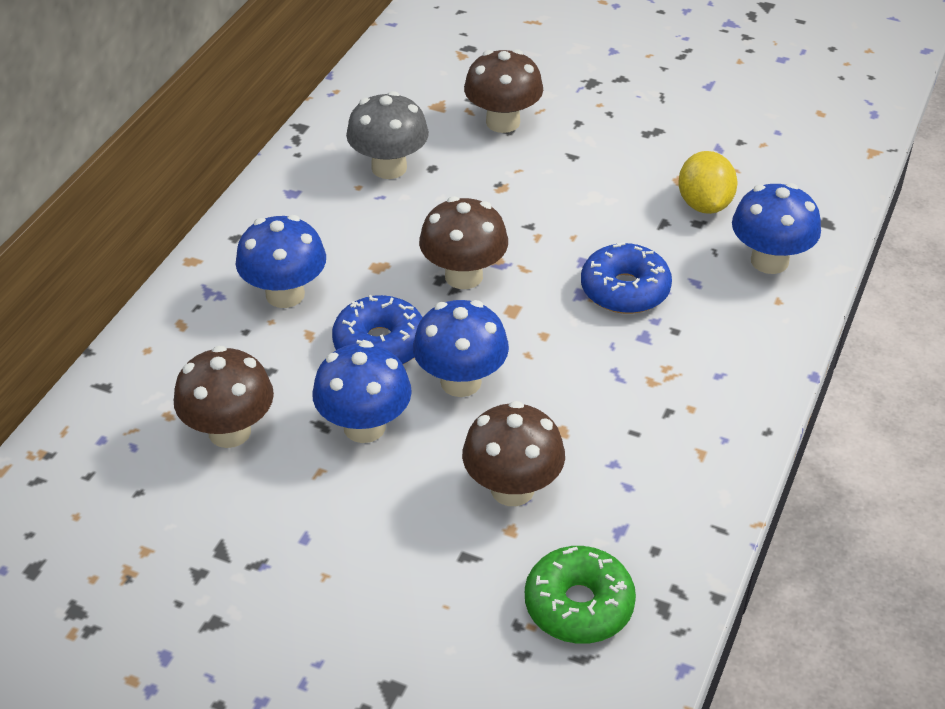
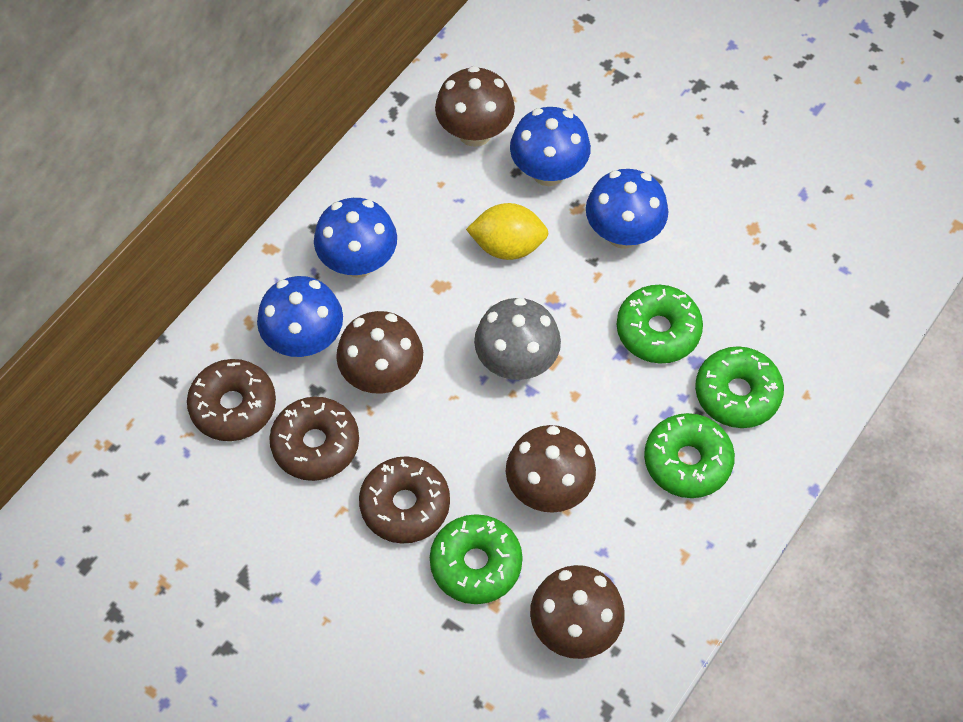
blue donut: [332,295,423,364] [581,242,672,314] = 2 -> none = 0
brown donut: none = 0 -> [187,359,276,441] [269,397,359,481] [359,456,450,544] = 3
green donut: [525,546,636,644] = 1 -> [430,514,523,604] [617,285,703,364] [644,413,735,498] [695,346,784,428] = 4

